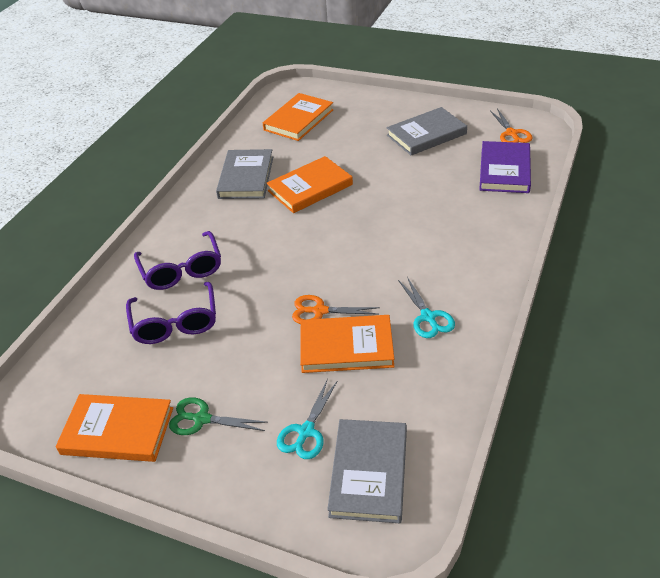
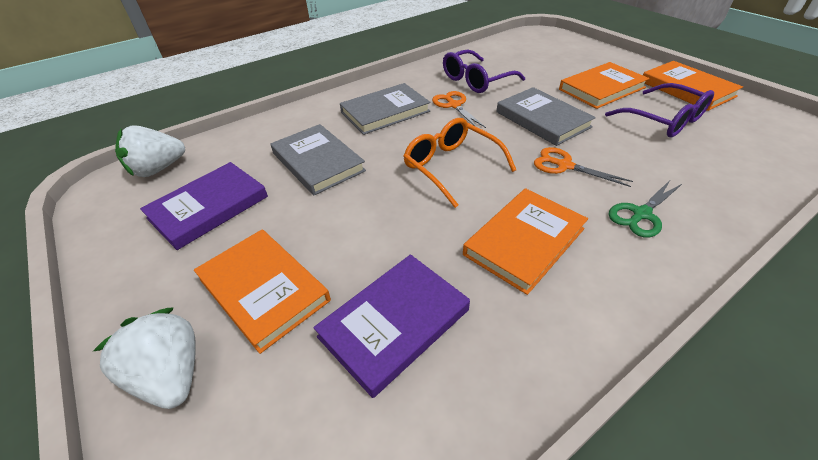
orange glasses: none = 0 -> [403,118,516,208] = 1
purple book: [479,141,531,193] = 1 -> [140,162,268,250] [313,254,470,398] = 2
turquoise scissors: [277,378,338,459] [398,277,455,338] = 2 -> none = 0
white strawberry: none = 0 -> [92,307,196,409] [115,125,185,177] = 2

